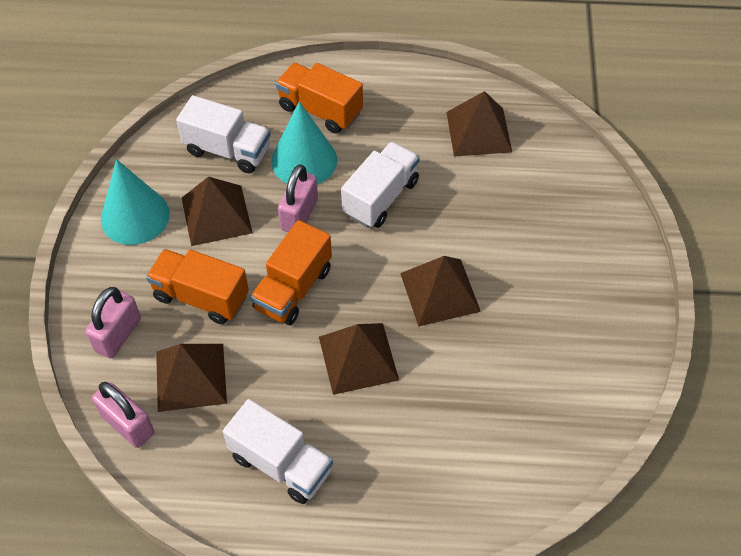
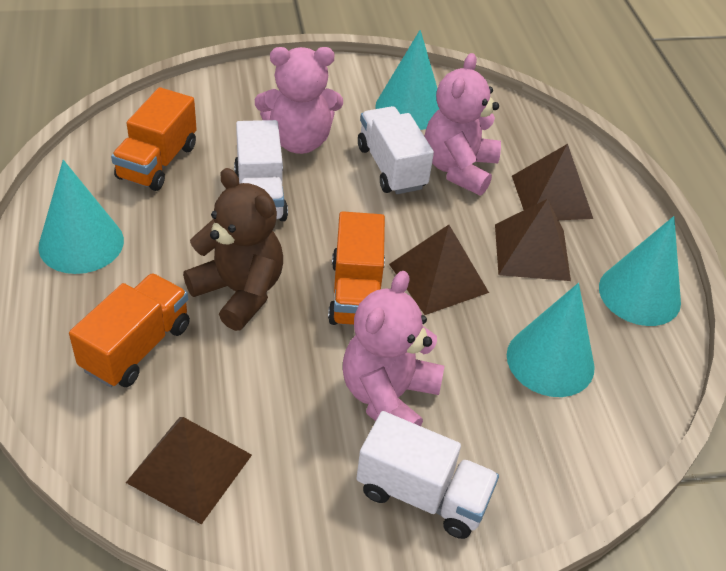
brown pyramid: [156,344,227,412] [182,177,253,246] [319,323,399,395] [400,256,481,327] [446,91,512,156] = 5 -> [126,417,252,524] [389,225,489,315] [495,199,571,281] [512,144,593,220] = 4
brown teddy bear: none = 0 -> [183,168,283,331] = 1
pink padlock: [85,287,141,358] [92,382,154,448] [278,164,318,232] = 3 -> none = 0
pink teddy bear: none = 0 -> [255,47,343,154] [343,271,444,426] [425,53,501,196] = 3
turquoise cone: [101,159,170,245] [271,101,337,185] = 2 -> [38,160,124,274] [375,30,439,130] [507,283,595,397] [599,216,681,326] = 4

